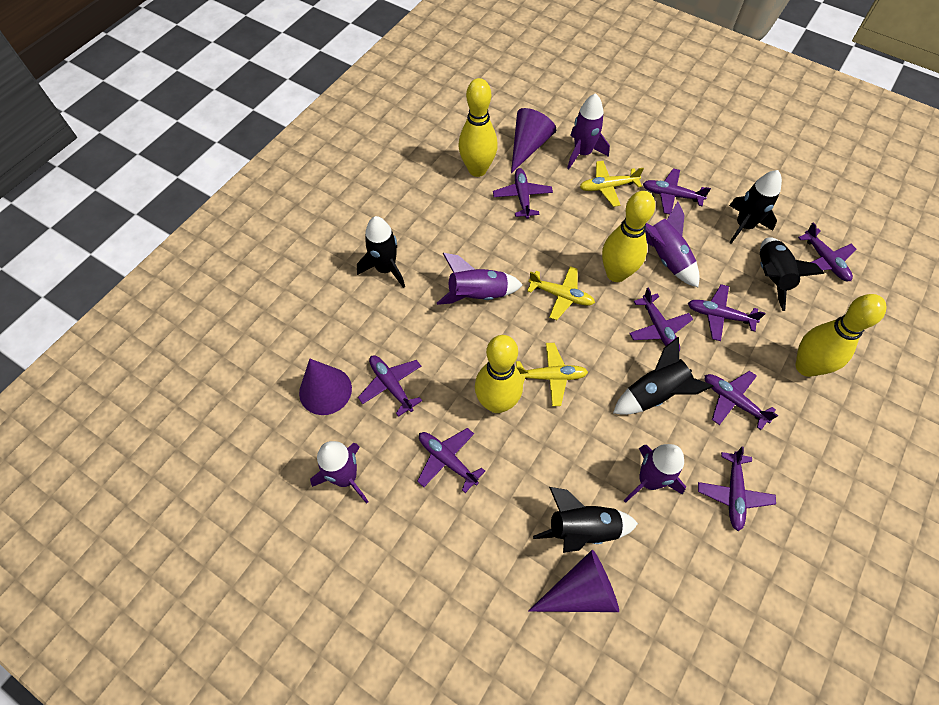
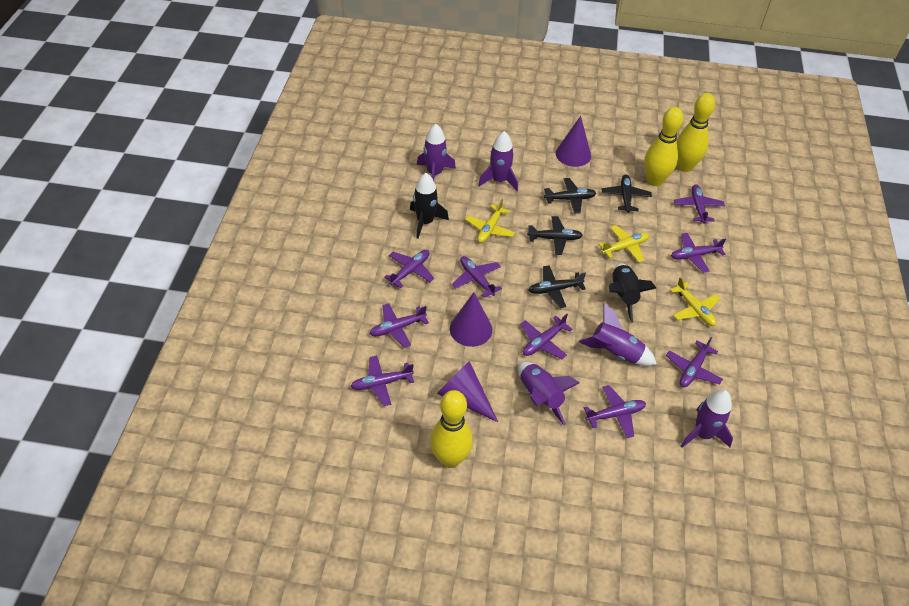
black plane: none = 0 -> [527,216,583,255] [529,265,586,308] [544,178,596,214] [602,174,652,213] = 4
black rocket: [357,216,405,288] [533,487,638,553] [613,337,714,415] [729,170,782,244] [760,237,824,311] = 5 -> [410,173,449,239] [609,263,656,323] = 2
yellow bowling pin: [458,78,498,177] [475,335,523,413] [602,191,655,282] [795,294,886,377] = 4 -> [430,390,473,468] [644,107,683,186] [676,93,715,172] = 3

